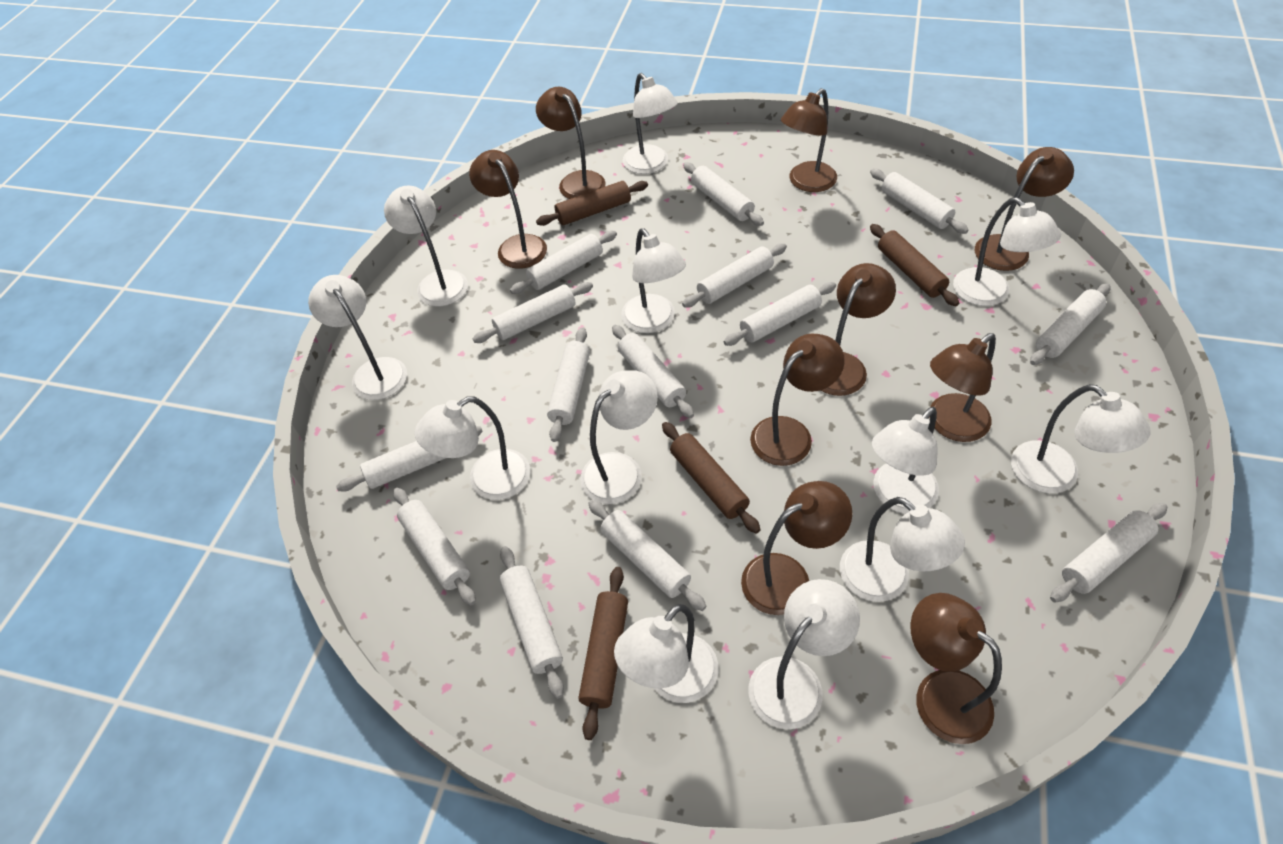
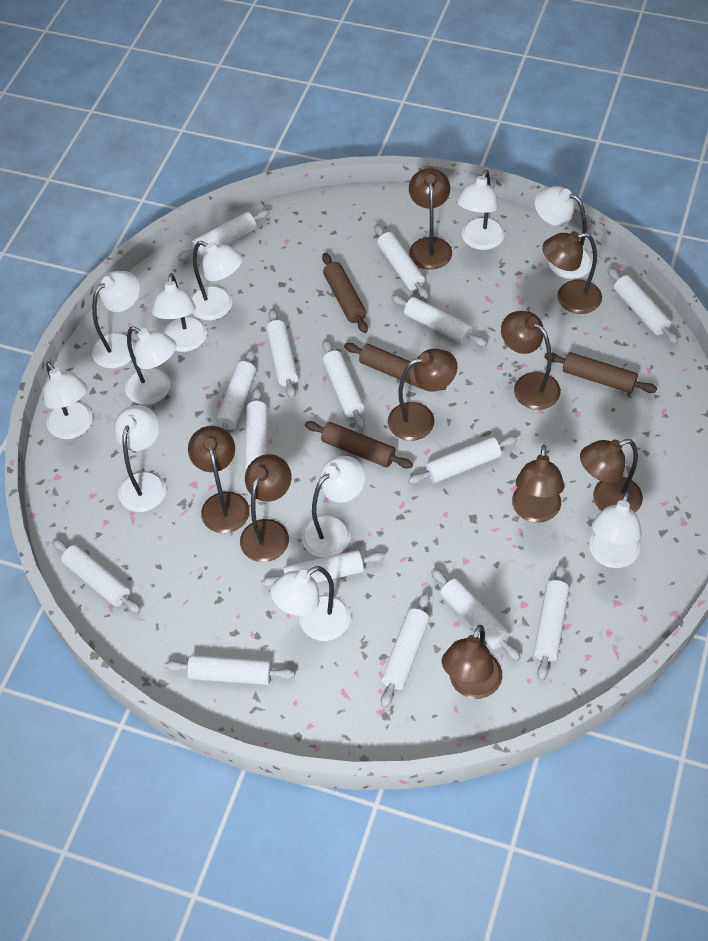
white lamp: [308,275,407,400] [384,186,468,307] [415,396,530,500] [580,370,658,504] [614,604,718,703] [621,228,686,333] [623,73,678,174] [748,579,860,729] [840,497,965,602] [872,407,939,514] [953,197,1061,306] [1011,384,1150,493] = 12 -> [44,362,93,439] [92,271,140,369] [114,405,166,512] [125,326,176,405] [152,273,207,352] [191,241,243,320] [271,566,351,641] [301,456,365,558] [457,170,505,250] [535,186,592,279] [589,491,642,568] = 11
white rolling pin: [336,426,483,491] [393,488,476,605] [472,282,593,343] [500,546,564,699] [510,231,617,294] [547,328,590,442] [588,500,706,611] [612,325,694,418] [682,243,787,308] [683,162,764,226] [724,282,836,346] [870,169,969,234] [1030,283,1110,365] [1050,503,1167,603] = 14 -> [52,539,141,613] [164,655,295,685] [177,209,270,261] [216,349,256,431] [245,388,268,469] [261,550,385,587] [266,309,298,399] [322,340,365,429] [374,224,429,299] [381,592,430,708] [390,295,487,347] [408,436,518,484] [431,568,521,661] [534,563,569,680] [607,267,678,344] = 15

